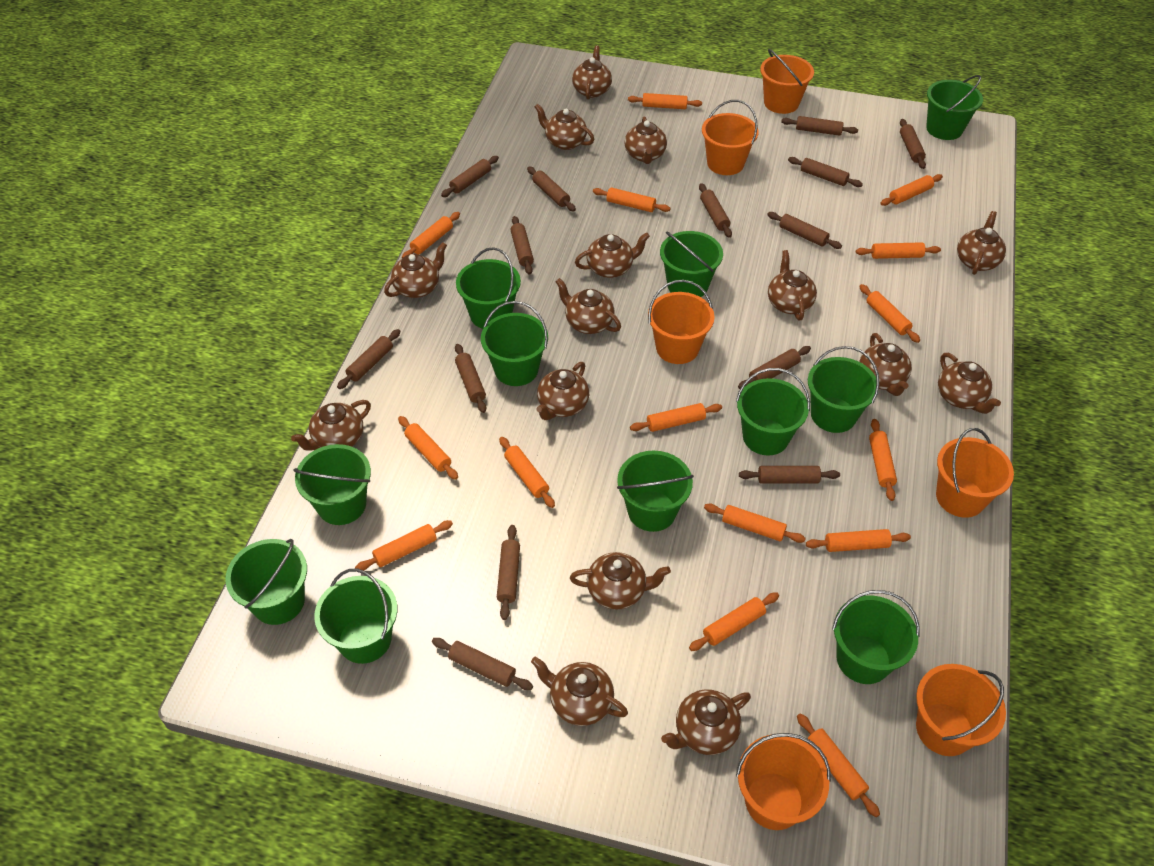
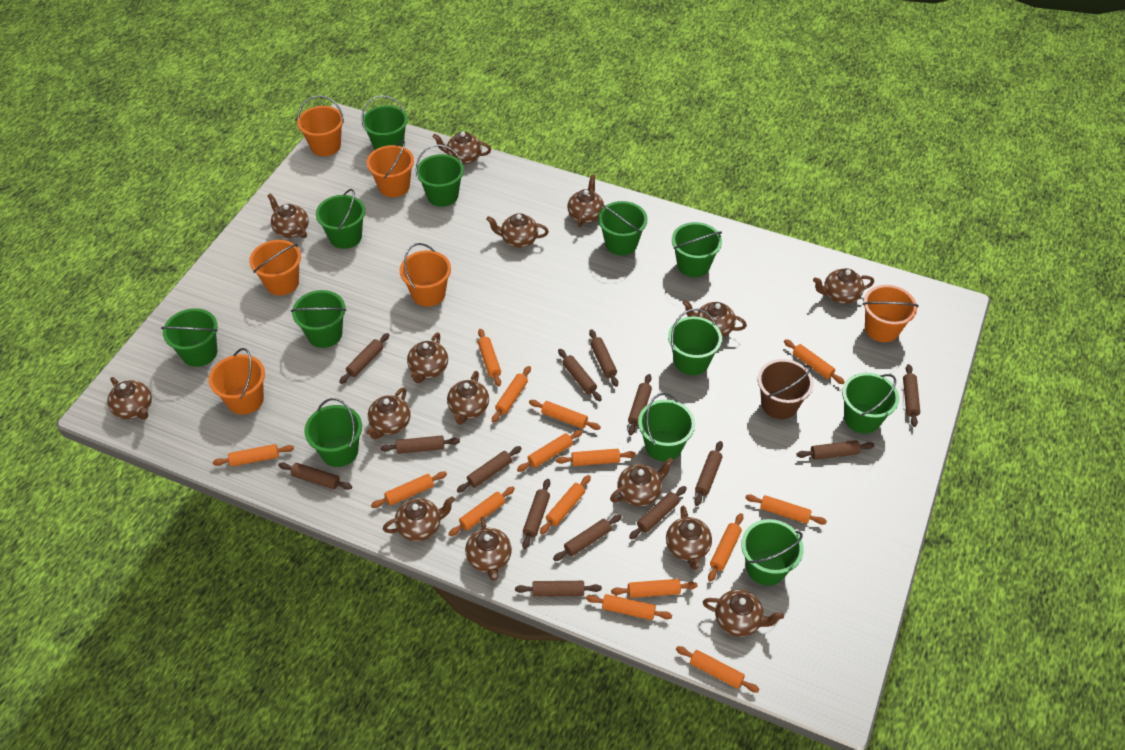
brown bucket: none = 0 -> [758,359,814,419] = 1
green bucket: [225,539,307,625] [293,444,371,525] [314,568,397,664] [456,247,521,329] [481,301,548,386] [617,451,694,532] [660,231,723,297] [736,368,810,456] [808,346,879,433] [832,590,920,684] [926,75,983,140] = 11 -> [161,308,218,367] [291,290,346,348] [304,398,362,467] [316,189,365,249] [362,95,408,150] [416,144,464,207] [598,201,648,255] [638,393,695,461] [668,309,722,375] [672,222,722,277] [741,519,804,586] [842,373,899,434] = 12

